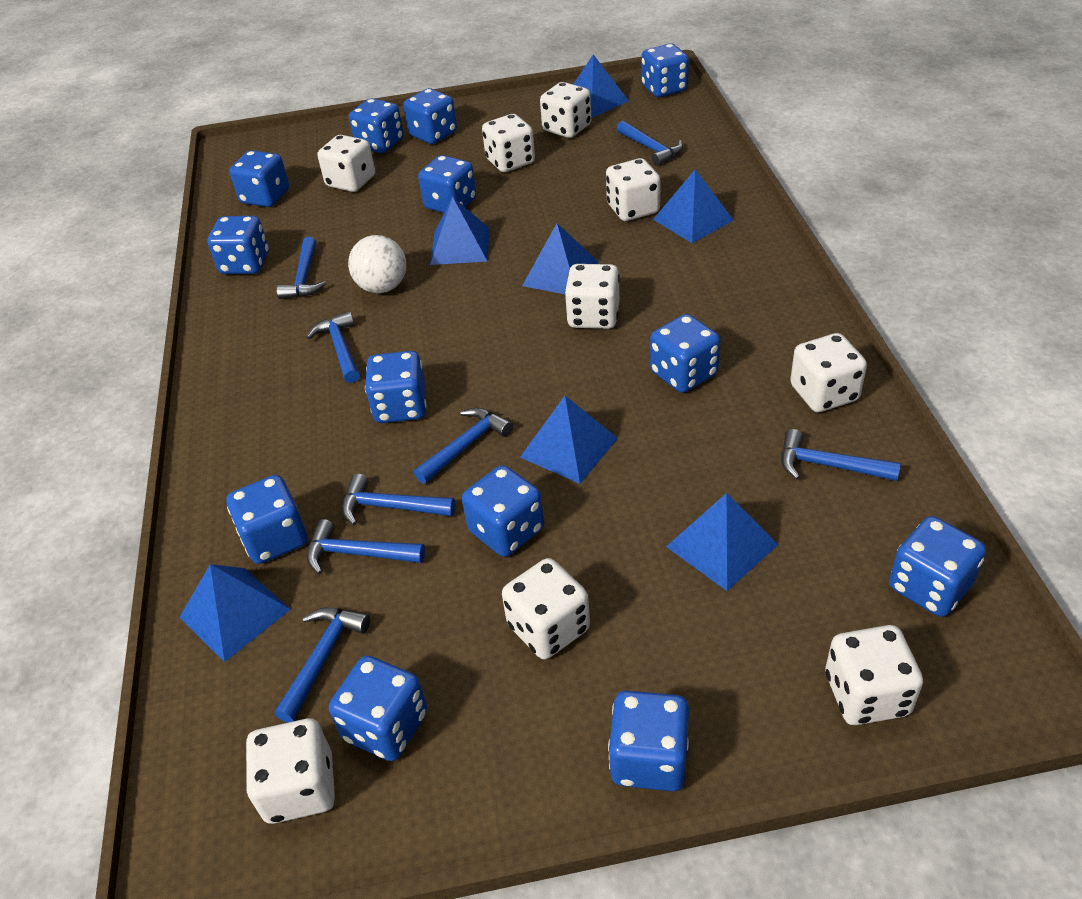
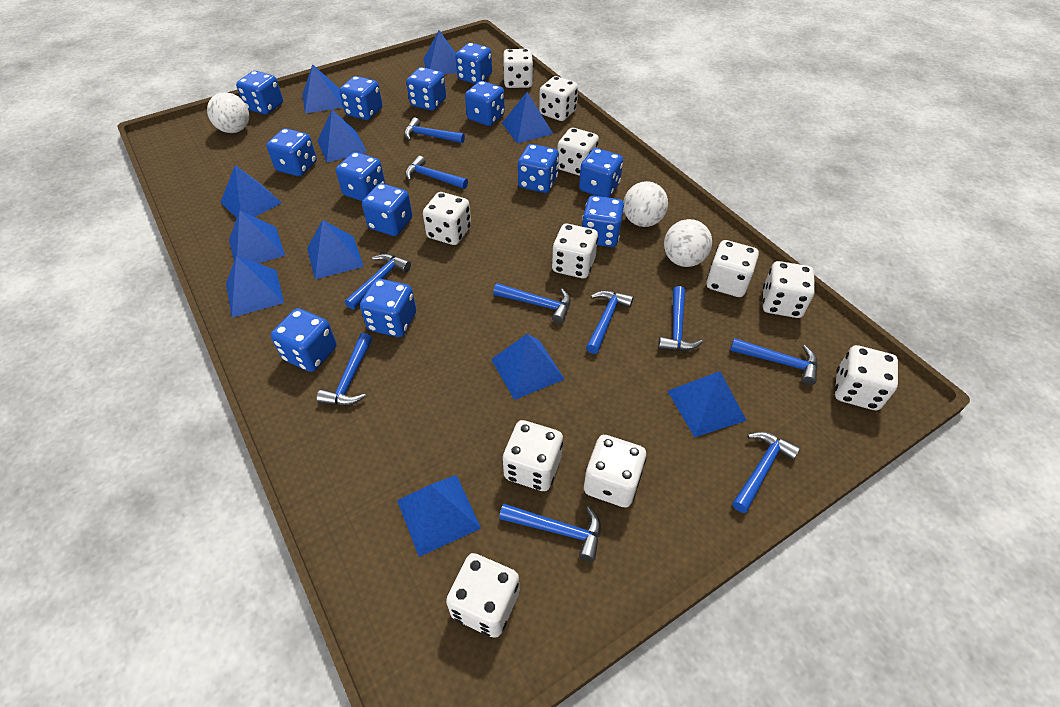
blue hammer: [275,607,370,723] [277,237,326,299] [306,311,360,383] [307,519,425,574] [342,474,456,525] [414,408,513,484] [617,121,683,166] [781,429,901,481] = 8 -> [316,333,372,405] [345,254,411,310] [404,118,465,143] [405,156,468,189] [493,283,571,324] [499,504,601,562] [586,290,634,354] [658,286,703,351] [730,338,818,385] [732,432,800,513] = 10
blue pyramid: [179,564,291,662] [430,197,490,265] [520,396,618,484] [522,223,599,294] [573,54,629,118] [653,169,734,243] [666,493,779,591] = 7 -> [220,165,282,218] [226,256,284,318] [229,210,285,263] [302,64,343,113] [307,220,364,279] [317,110,367,162] [397,475,481,557] [423,30,457,74] [491,334,565,400] [502,92,553,144] [668,371,747,437] = 11
white ball: [348,235,406,293] = 1 -> [207,92,249,133] [623,181,668,227] [664,219,712,267] = 3
white dice: [246,718,335,824] [317,135,375,192] [482,114,535,172] [502,558,590,659] [540,82,592,138] [565,264,620,329] [606,158,661,221] [790,333,867,412] [825,625,923,725] = 9 -> [423,192,471,245] [446,553,519,638] [503,49,533,88] [503,420,563,491] [539,76,578,121] [552,224,598,278] [557,128,599,176] [584,435,646,508] [706,240,759,297] [762,261,815,318] [835,345,898,410] = 11

